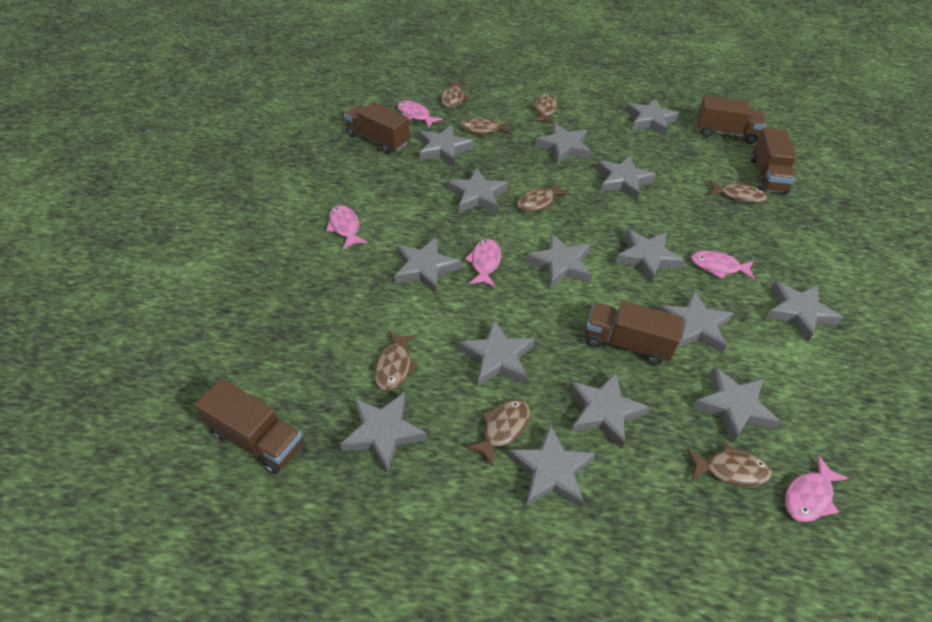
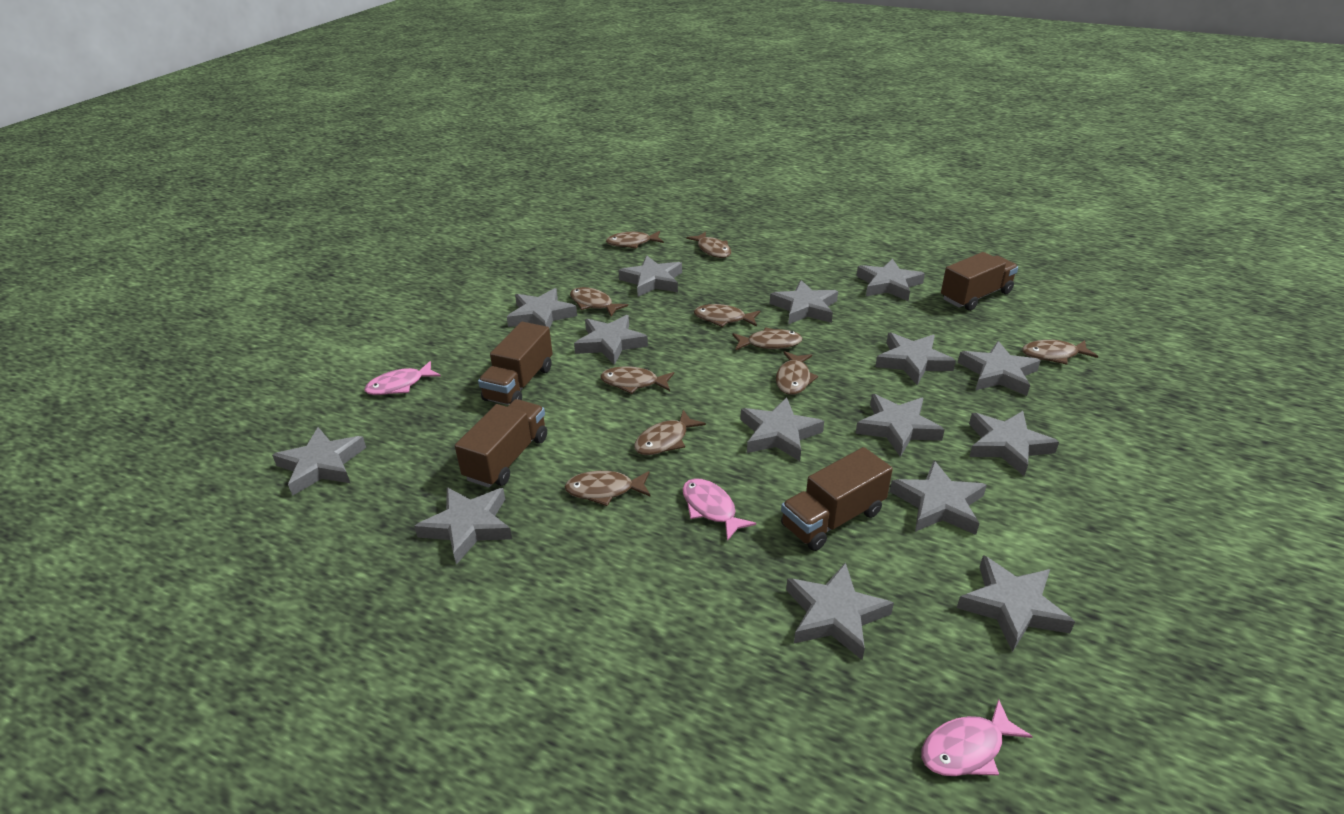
brown fish: [374,331,418,391] [441,81,469,108] [460,118,511,137] [466,399,530,467] [517,181,569,212] [530,94,558,124] [687,444,772,486] [709,180,767,203] = 8 -> [565,471,651,506] [570,287,628,316] [600,366,674,394] [606,231,664,249] [634,410,706,455] [686,232,731,258] [694,304,760,327] [733,327,802,350] [776,351,818,395] [1022,340,1098,365] = 10
brown truck: [194,378,304,474] [344,102,410,154] [585,301,684,365] [696,95,766,144] [750,128,797,194] = 5 -> [455,399,547,488] [478,322,553,405] [781,447,893,551] [941,252,1018,311] = 4
pink fish: [326,205,368,249] [397,100,443,128] [465,239,501,287] [691,250,755,280] [785,455,849,522] = 5 -> [365,361,441,395] [682,478,756,541] [921,699,1033,776] = 3

